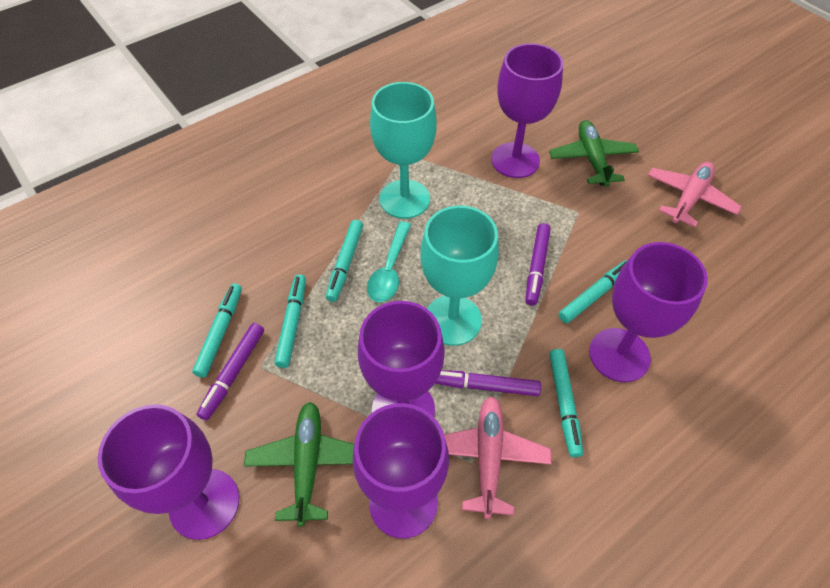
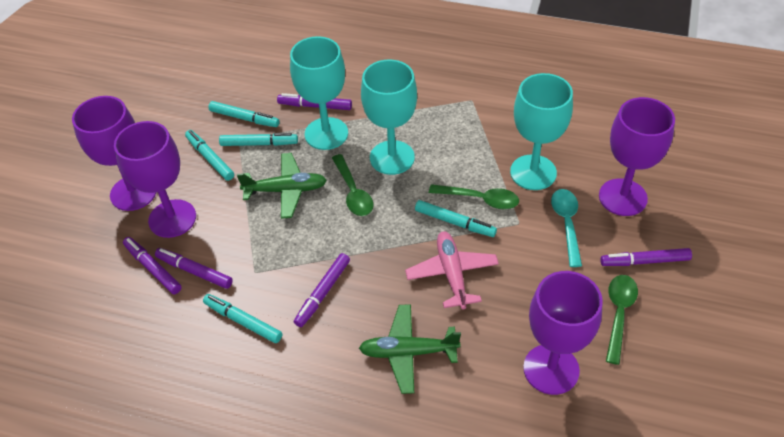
green spoon: none = 0 -> [332,154,373,216] [429,184,519,209] [606,275,638,365] = 3
pink plane: [444,396,552,519] [648,162,742,227] = 2 -> [405,231,499,310] = 1
purple goblet: [98,404,239,540] [353,403,449,539] [358,301,445,417] [491,43,563,178] [589,242,708,382] = 5 -> [72,96,156,211] [114,121,196,238] [523,271,603,395] [599,97,675,216] = 4
purple marker: [196,323,264,420] [435,370,541,396] [526,223,551,306] = 3 -> [123,237,182,294] [155,248,233,289] [277,93,352,110] [294,253,350,327] [600,248,692,266] = 5
turquoise goblet: [370,82,437,219] [420,205,499,346] = 2 -> [290,36,348,150] [361,59,417,175] [510,73,573,190] = 3

